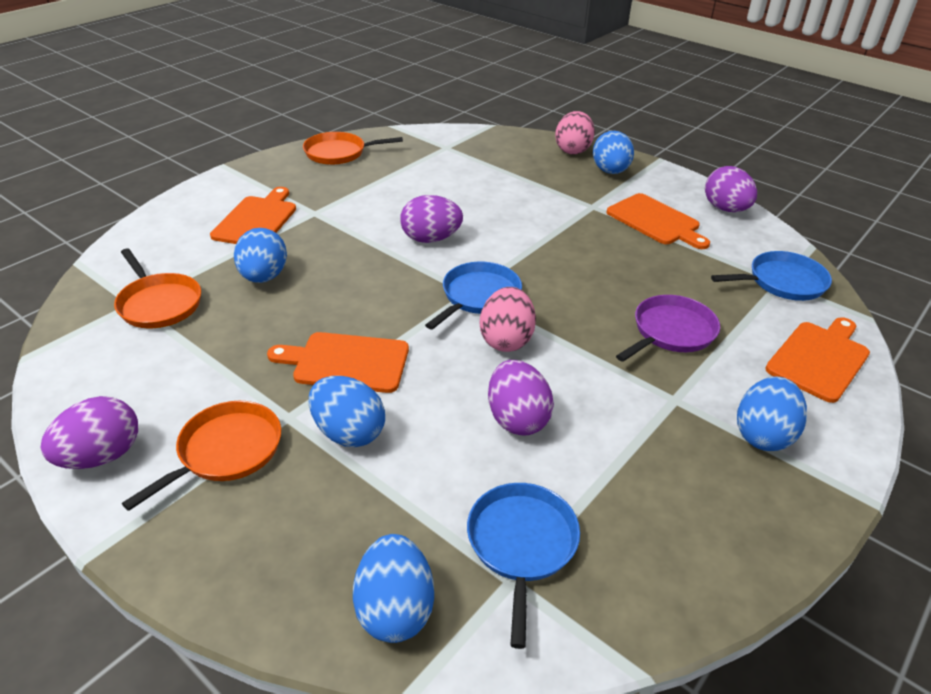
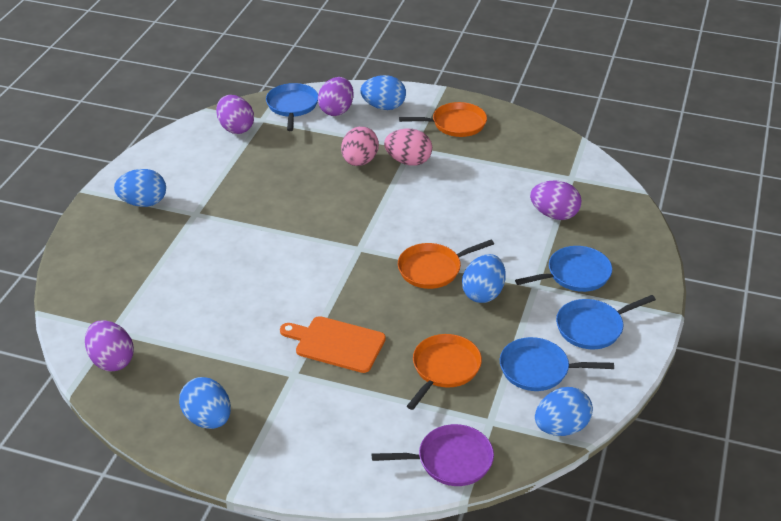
blue pan: [425,262,522,330] [467,483,580,649] [711,251,832,301] = 3 -> [266,83,318,131] [500,337,614,391] [515,246,612,292] [556,295,656,349] = 4
orange cutting board: [210,187,296,244] [267,332,409,393] [606,193,710,249] [765,317,870,403] = 4 -> [280,316,386,373] = 1

